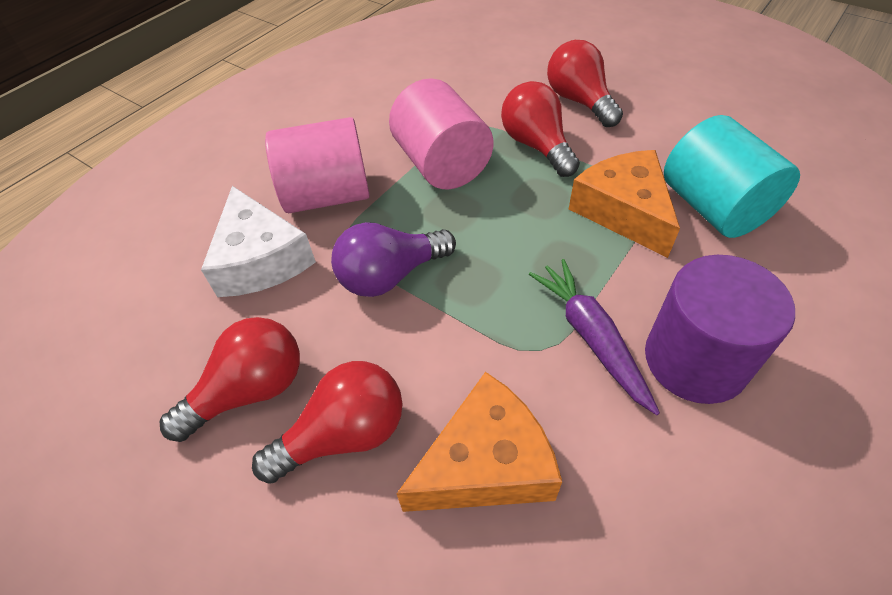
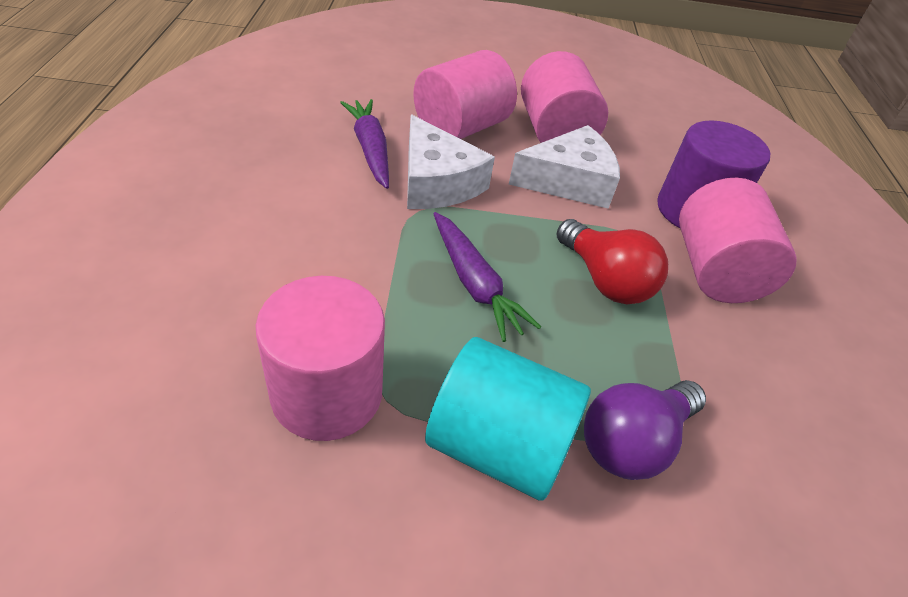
orange cheese: [397,372,562,512] [569,150,680,258] = 2 -> none = 0
pink cylinder: [265,117,370,213] [389,78,494,189] = 2 -> [256,276,385,441] [413,50,517,139] [521,51,608,143] [679,178,797,303] = 4
purple carrot: [529,259,660,415] = 1 -> [340,99,389,189] [433,212,541,342] = 2
red light bulb: [160,317,300,442] [252,361,403,484] [501,81,580,177] [547,40,623,127] = 4 -> [557,219,668,304] = 1
white cheese: [201,186,316,297] = 1 -> [407,115,495,209] [509,125,620,209] = 2

